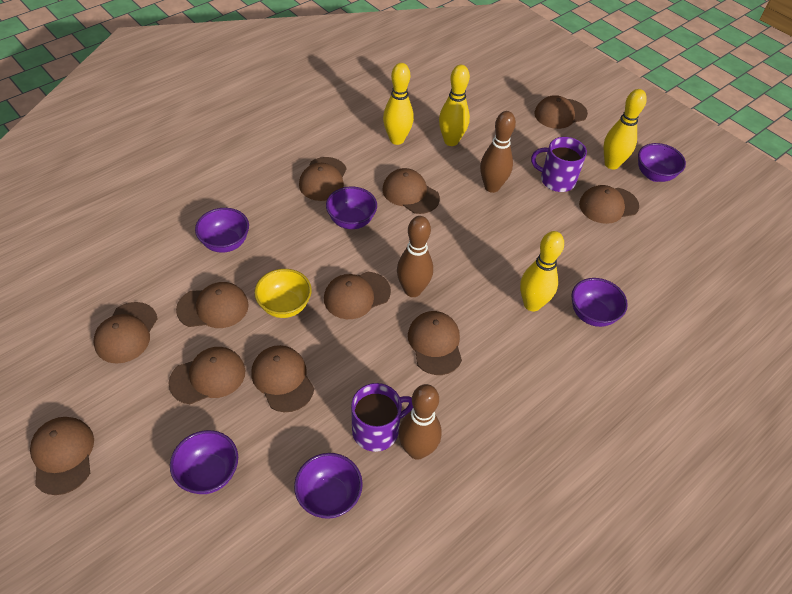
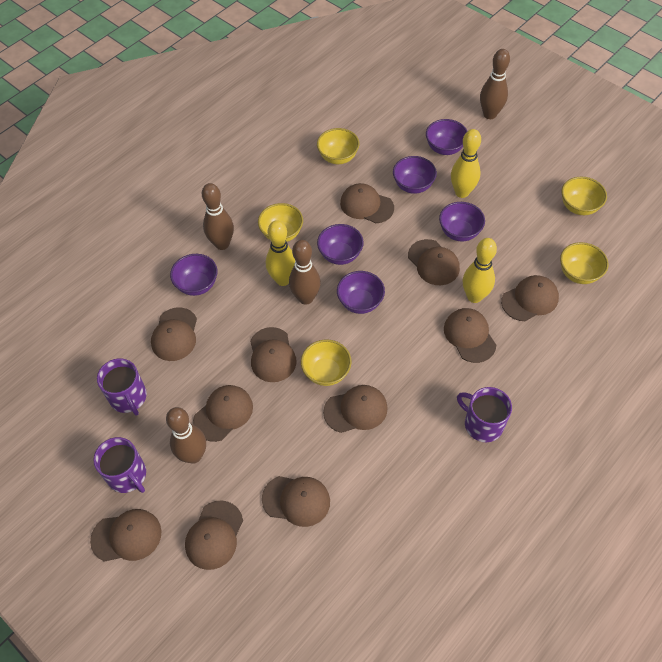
brown bowling pin: [397,216,433,297] [398,384,442,460] [480,111,516,193] = 3 -> [166,407,206,464] [202,183,234,250] [289,240,321,305] [480,49,510,119] = 4
purple mug: [351,383,413,452] [531,137,587,192] = 2 -> [94,437,146,493] [97,358,147,416] [457,387,512,442] = 3
yellow bowl: [254,269,312,318] = 1 -> [258,203,303,242] [301,340,351,386] [317,128,359,164] [560,242,608,284] [561,177,607,215] = 5
yellow bowling pin: [383,63,414,145] [439,65,470,146] [520,231,564,312] [604,89,647,169] = 4 -> [266,220,295,286] [451,129,481,198] [463,238,497,303] = 3

